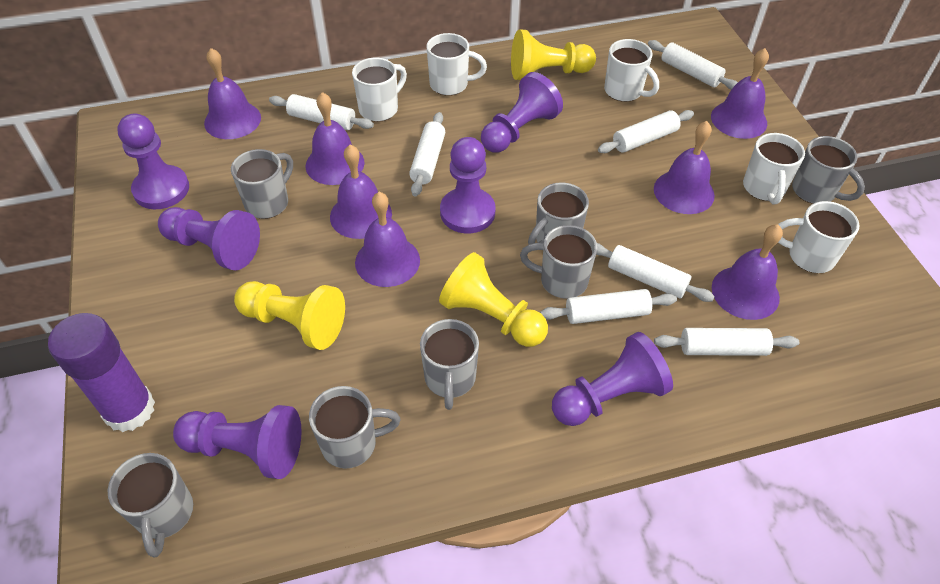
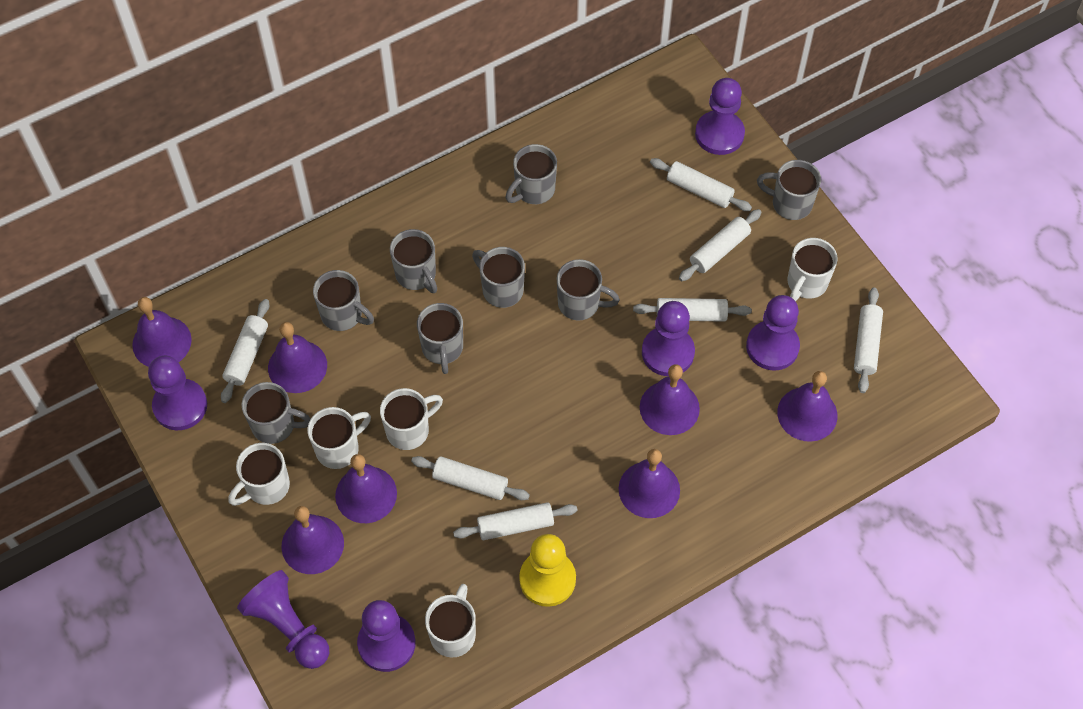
grey mug: [108,453,193,558] [231,149,293,219] [309,386,401,469] [420,319,479,410] [520,225,597,299] [528,183,589,245] [792,136,865,204] = 7 -> [241,382,311,444] [313,270,374,331] [390,229,437,293] [417,303,463,374] [472,247,525,308] [505,144,557,204] [557,259,620,320] [757,160,821,220] = 8
purple glue stick: [48,313,155,432] = 1 -> none = 0
yellow pawn: [234,281,345,350] [439,252,548,347] [511,29,596,80] = 3 -> [519,534,576,607] = 1

